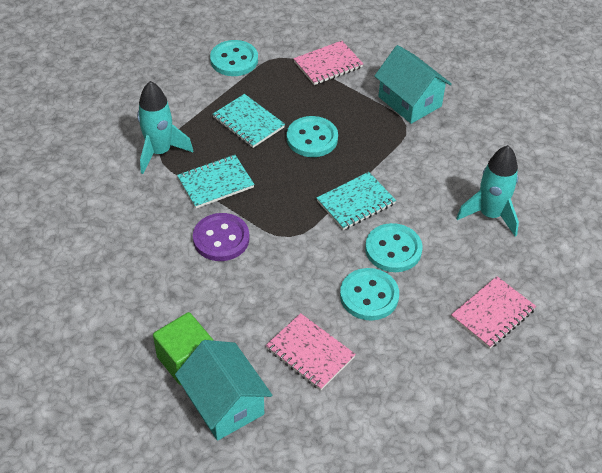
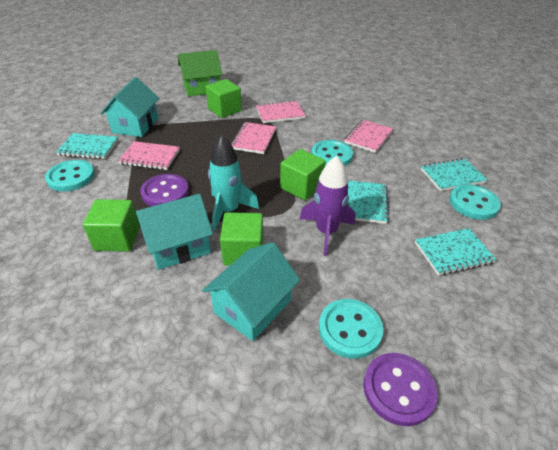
green cube: [153,312,214,385] = 1 -> [83,199,140,252] [206,79,242,118] [220,212,263,266] [280,149,326,200] = 4
green house: none = 0 -> [178,50,222,97] = 1
pink notebook: [266,313,356,390] [293,41,363,85] [451,276,536,349] = 3 -> [118,141,180,170] [231,122,276,154] [256,100,306,123] [344,120,393,153] = 4
purple button: [193,213,250,261] = 1 -> [140,174,189,206] [363,353,438,426] = 2
purple rocket: none = 0 -> [300,156,356,256] = 1
turquoise house: [175,340,272,441] [374,45,452,124] = 2 -> [100,77,159,137] [136,194,213,270] [202,242,300,341] = 3
turquoise notebook: [177,155,254,208] [212,94,285,148] [317,172,396,230] = 3 -> [56,133,119,159] [347,181,389,224] [415,228,497,276] [421,158,487,191] = 4
turquoise rocket: [137,81,193,174] [456,145,519,236] = 2 -> [208,135,259,231] = 1

